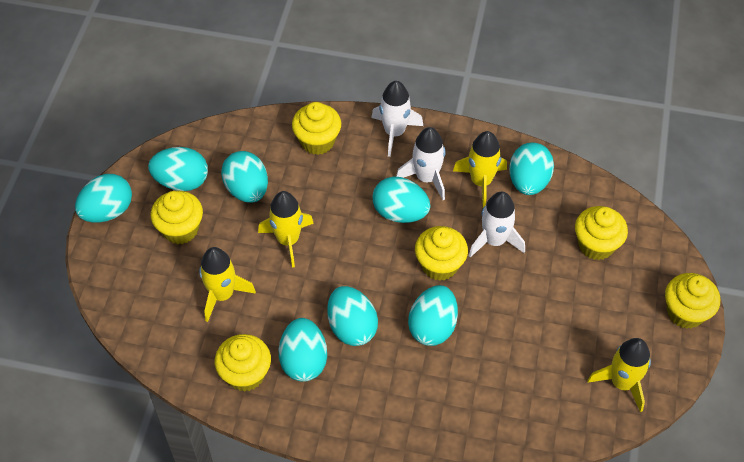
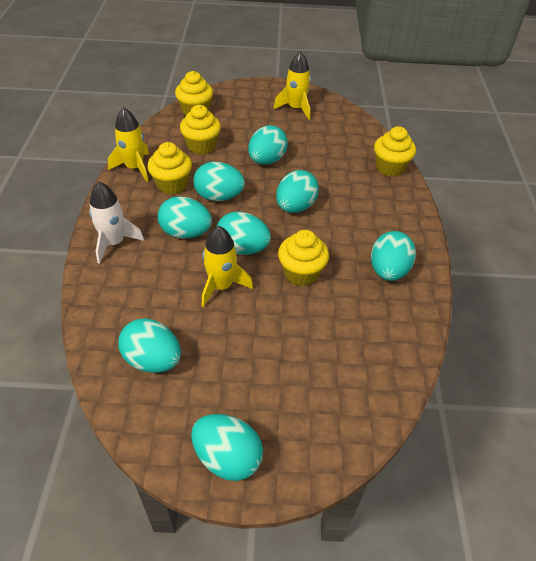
white rocket: [371,81,423,157] [396,127,445,200] [469,191,525,257] = 3 -> [89,182,144,264] = 1
yellow cupcake: [151,191,203,244] [215,334,271,392] [292,102,341,155] [415,226,468,281] [575,206,628,260] [665,273,720,329] = 6 -> [147,142,192,195] [175,71,213,116] [180,105,221,155] [278,230,329,286] [374,126,416,177] = 5
yellow rocket: [199,247,256,322] [258,191,314,268] [453,131,507,208] [587,338,651,412] = 4 -> [108,107,149,182] [202,226,253,307] [273,51,311,120] = 3

